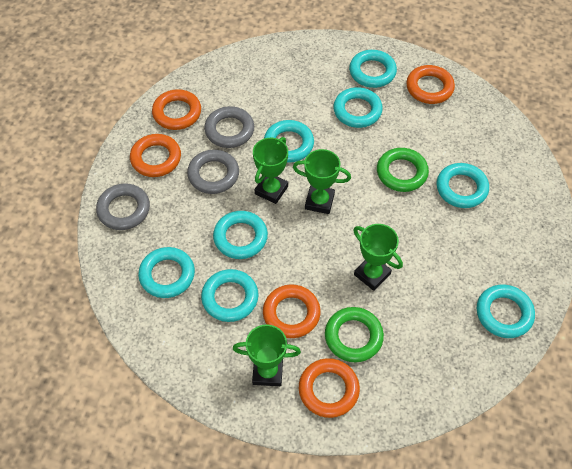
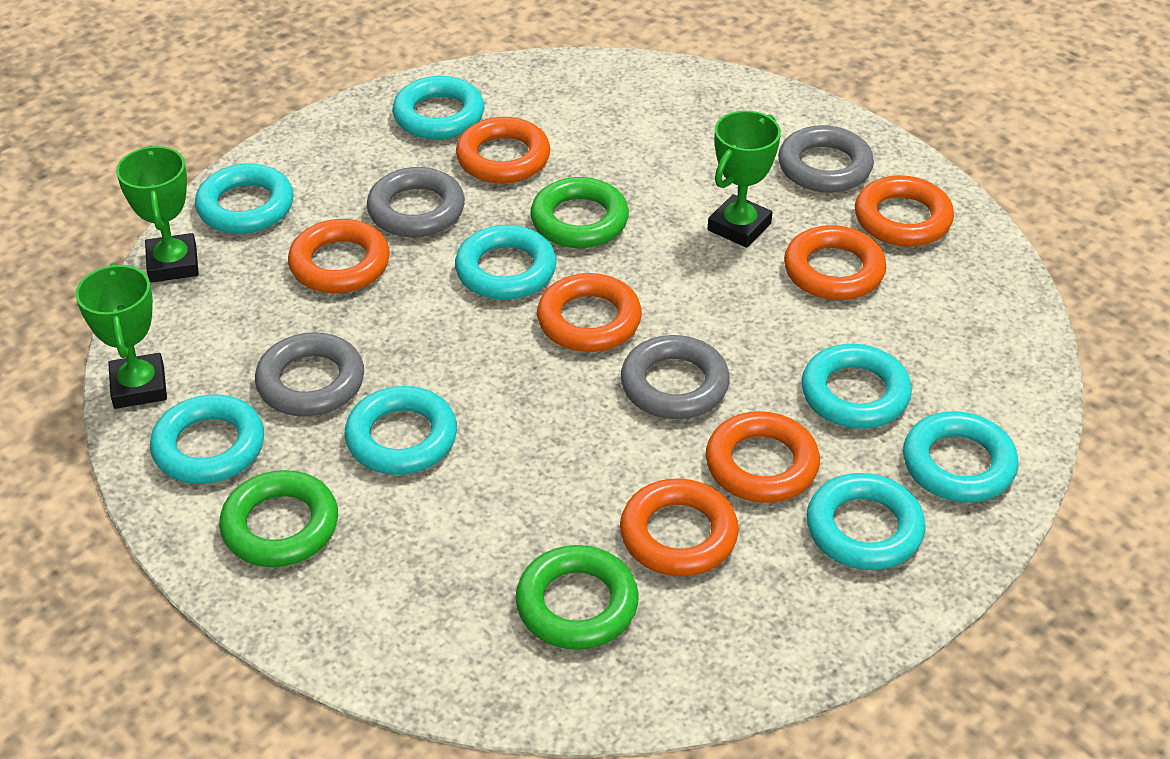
green ring: [325,307,384,362] [377,148,429,192] = 2 -> [219,470,338,567] [515,545,639,650] [530,177,629,248] = 3
green trophy: [233,324,301,386] [253,137,288,204] [293,149,351,214] [353,224,403,291] = 4 -> [75,263,167,409] [116,145,199,282] [708,111,781,248] = 3
grey ring: [96,183,150,230] [187,150,239,194] [204,106,254,148] = 3 -> [255,332,364,416] [367,167,465,237] [621,335,730,419] [778,125,874,193] = 4
orange ring: [130,134,181,177] [152,89,201,130] [263,284,321,338] [299,358,360,418] [406,65,455,104] = 5 -> [288,219,390,293] [456,117,550,183] [537,273,642,352] [620,479,739,576] [706,411,820,503] [784,225,887,300] [855,175,954,247] = 7

